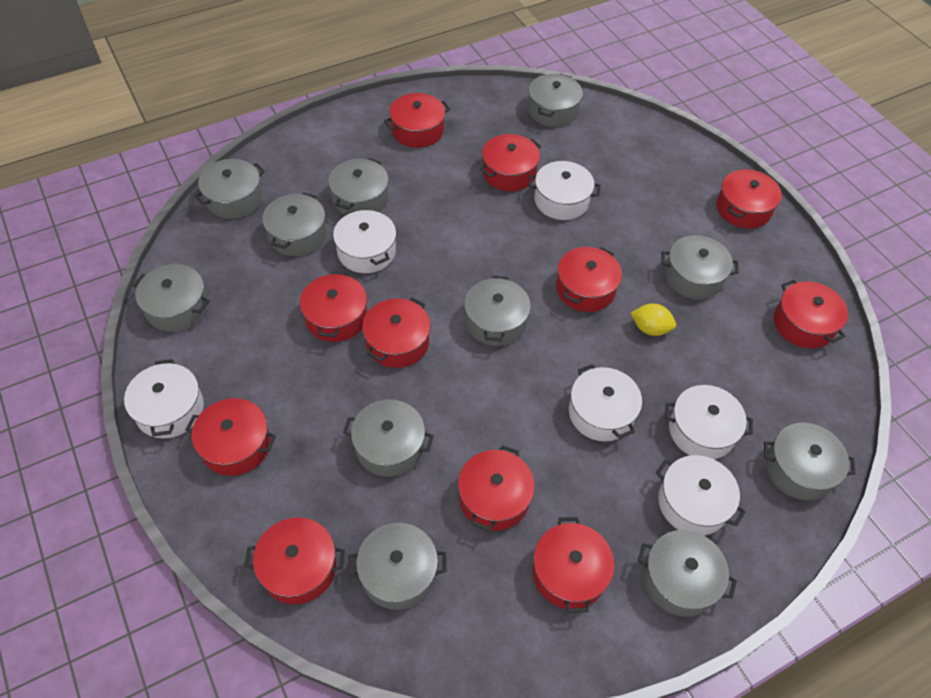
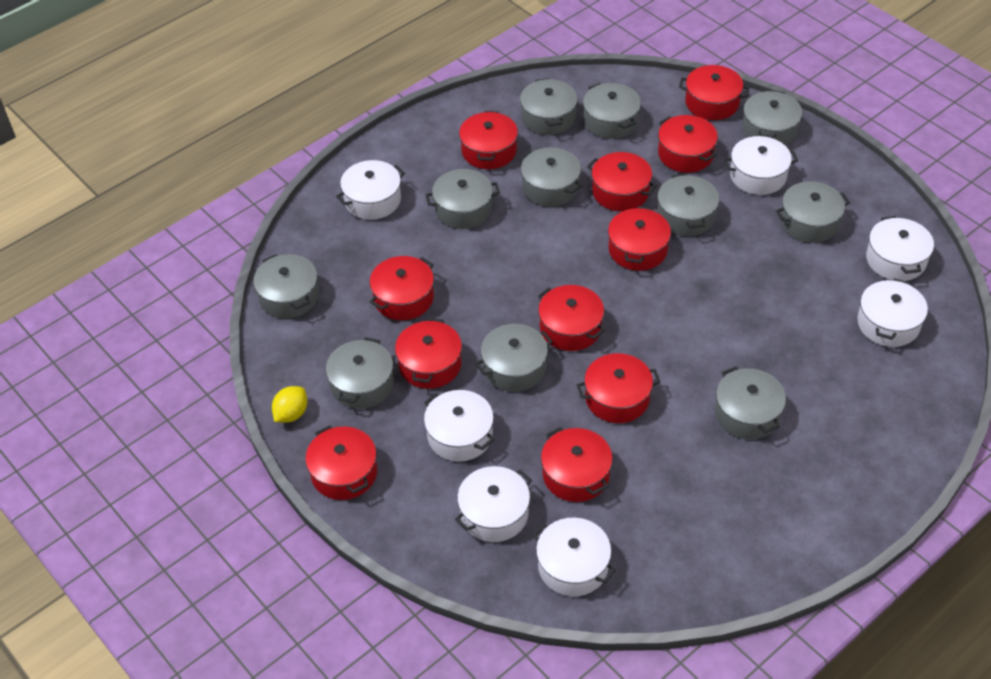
white pot: [124,359,204,438] [333,209,396,273] [528,161,600,220] [569,364,642,441] [656,455,746,535] [665,385,753,459] = 6 -> [336,160,405,220] [424,390,495,462] [455,466,532,542] [532,517,616,596] [724,136,798,195] [857,278,928,347] [866,216,934,281] = 7

